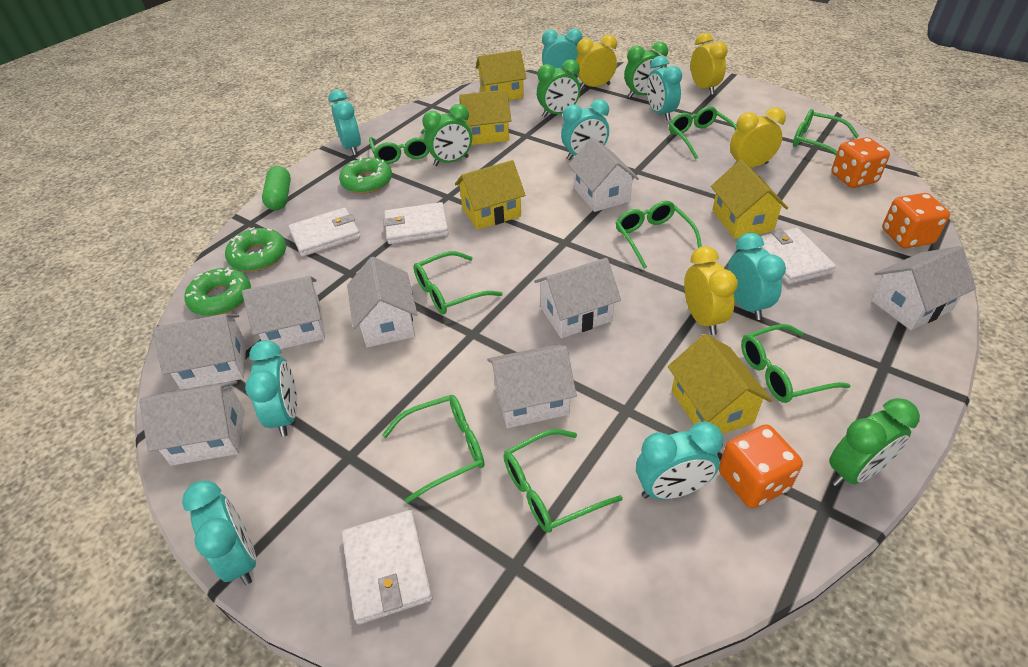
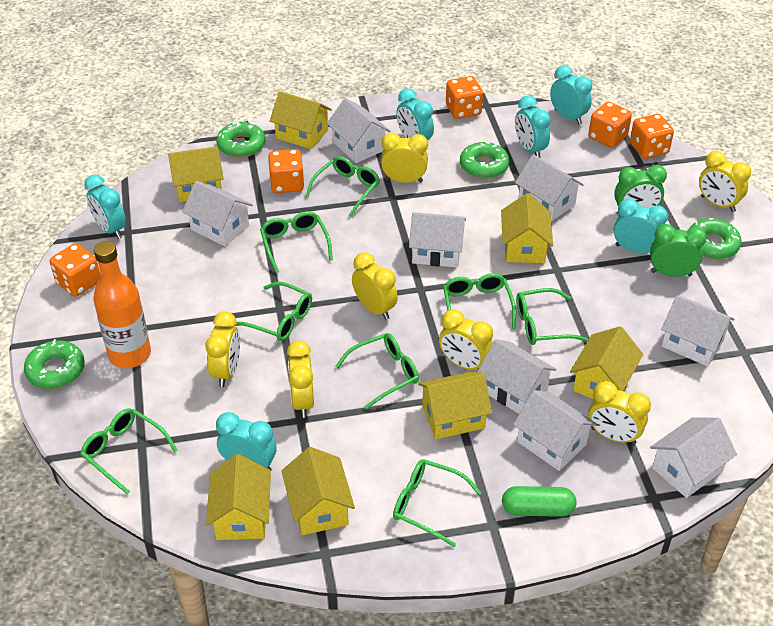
green clock: [422,104,472,166] [537,59,580,117] [624,42,668,98] [829,398,920,487] = 4 -> [614,165,667,216] [650,224,707,277] = 2
green donut: [184,267,251,316] [225,227,286,271] [339,157,392,194] = 3 -> [24,339,85,389] [216,122,265,158] [460,142,510,179] [689,218,741,259] = 4
orange bottle: none = 0 -> [93,241,151,368] = 1
orange dice: [719,424,803,508] [831,137,890,188] [882,193,950,248] = 3 -> [50,243,101,297] [268,149,304,193] [446,76,483,119] [589,102,632,148] [630,114,674,159] = 5
turquoise clock: [182,481,256,585] [245,340,297,437] [328,90,361,155] [542,28,583,77] [561,99,609,161] [636,422,723,500] [647,56,682,121] [727,233,786,320] = 8 -> [84,174,126,239] [216,412,277,470] [396,88,434,140] [515,96,551,158] [550,65,592,125] [614,199,668,253] = 6
white wallet: [288,208,360,257] [342,510,433,624] [383,202,449,244] [758,228,836,284] = 4 -> none = 0
yellow clock: [576,35,617,90] [684,246,738,335] [691,33,728,95] [730,107,786,167] = 4 -> [205,311,240,387] [287,340,314,418] [352,252,398,320] [381,132,428,183] [439,309,493,370] [588,381,651,445] [699,151,751,212] = 7
yellow house: [455,160,525,230] [459,90,511,145] [476,50,526,100] [668,334,772,434] [711,159,788,239] = 5 -> [168,146,223,202] [206,454,271,540] [270,91,332,149] [281,447,355,535] [418,371,492,439] [501,193,553,263] [570,326,643,399] = 7

